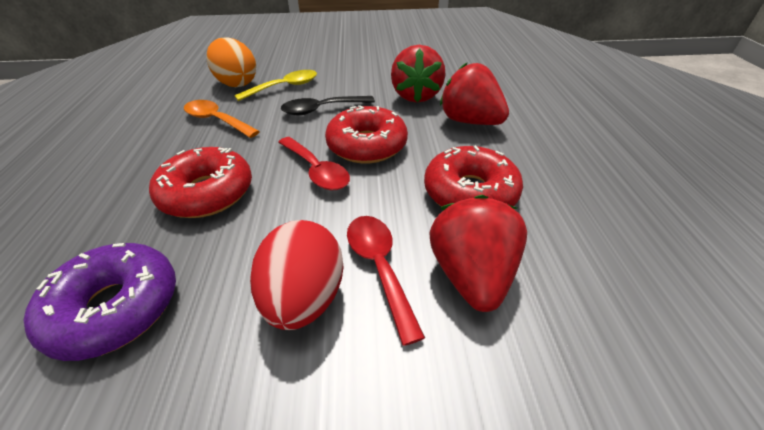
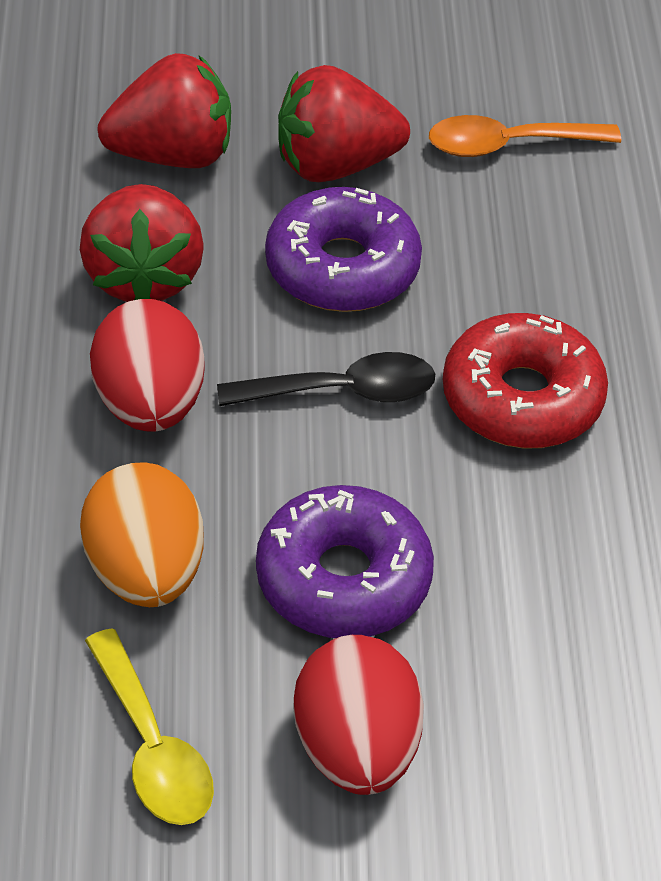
purple donut: [24,243,176,361] = 1 -> [256,485,434,638] [265,187,422,312] = 2
red donut: [149,147,252,218] [325,105,408,164] [424,145,523,207] = 3 -> [443,313,608,449] = 1
red egg: [250,220,344,330] = 1 -> [90,299,205,432] [294,635,424,795] = 2
red spoon: [278,137,350,190] [347,216,425,346] = 2 -> none = 0

